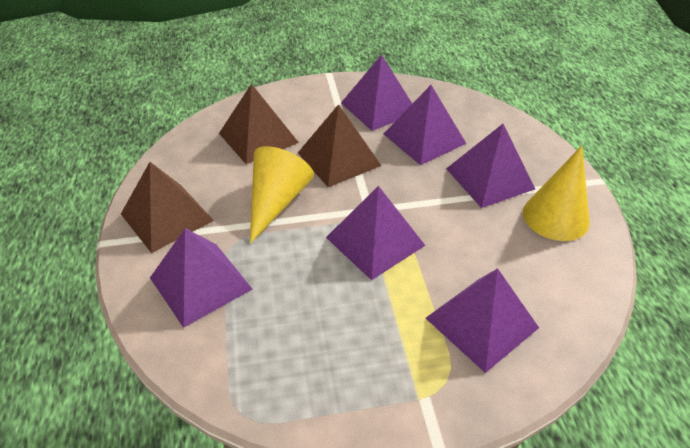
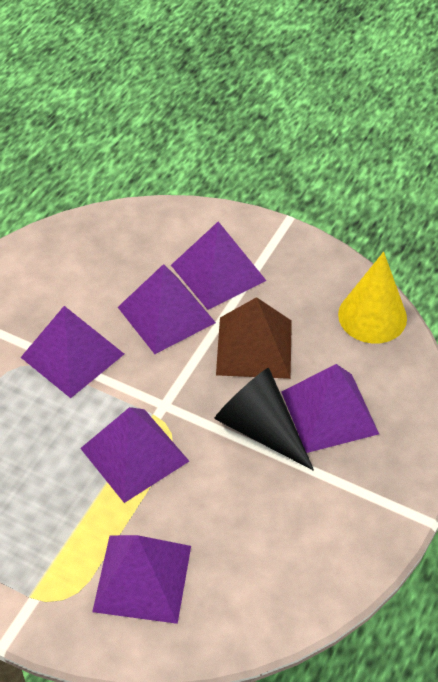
black cone: none = 0 -> [214,368,314,471] = 1
brown pyramid: [121,162,214,253] [219,84,299,164] [298,104,381,187] = 3 -> [216,297,292,379] = 1
yellow cone: [250,146,314,244] [523,146,590,241] = 2 -> [338,252,407,343] = 1

